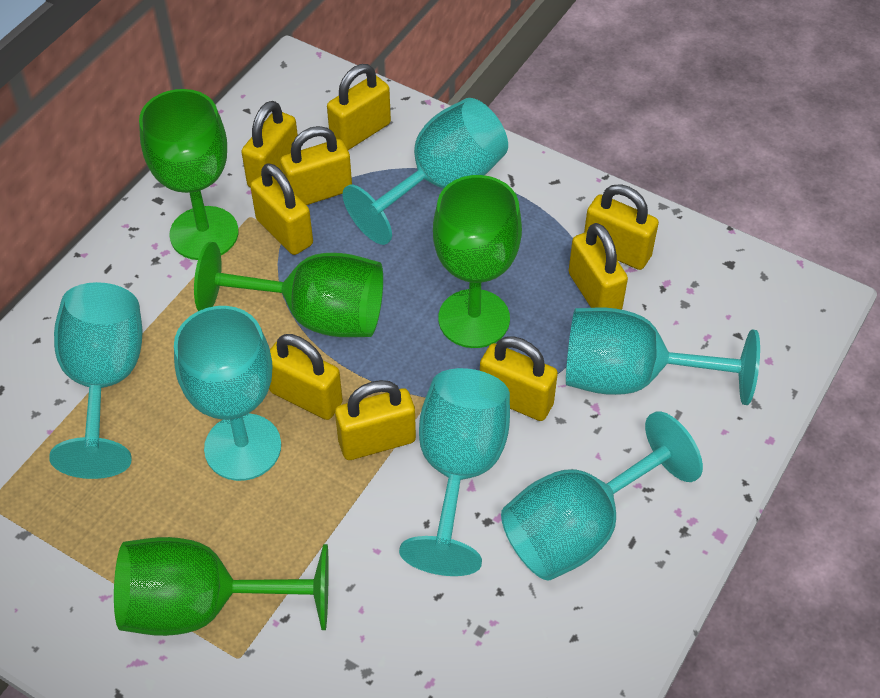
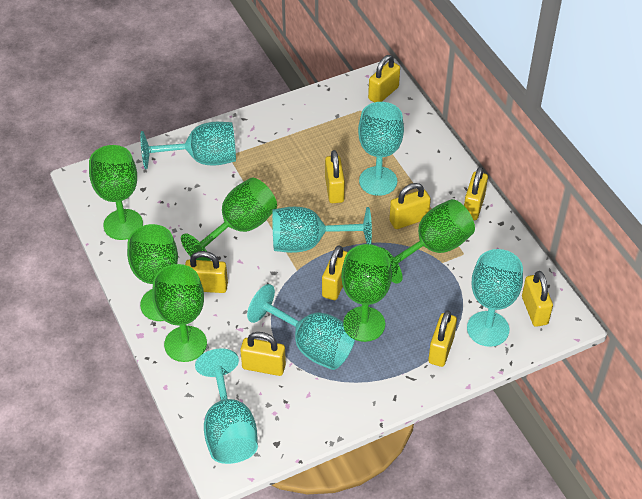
green goblet: [114,537,329,636] [139,89,238,260] [194,242,383,337] [433,175,522,348] = 4 -> [89,145,143,240] [127,224,178,321] [152,264,207,362] [181,178,277,261] [341,244,392,342] [380,199,475,284] = 6

